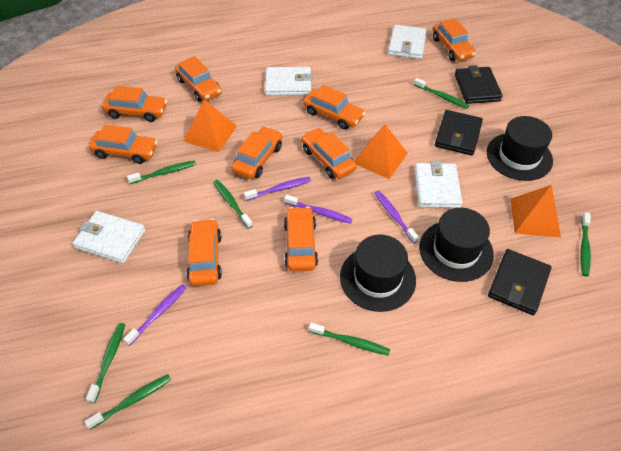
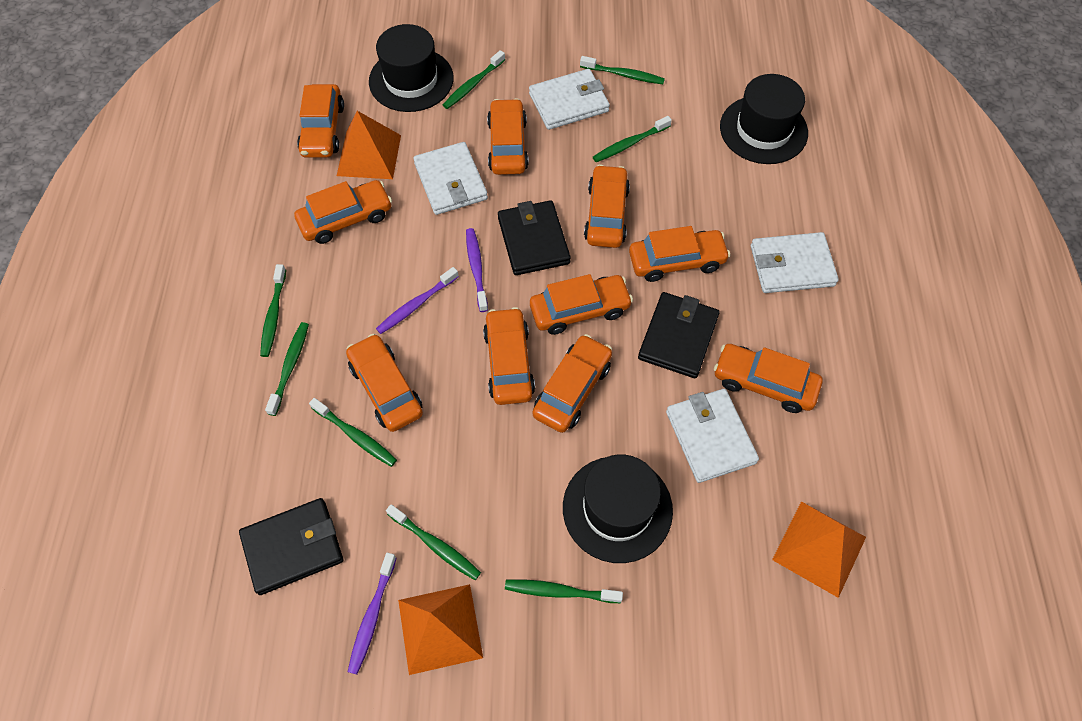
green toothbrush: [84,374,171,430] [86,323,125,403] [127,160,196,184] [213,180,253,229] [309,323,390,356] [414,78,469,109] [580,212,591,277] = 7 -> [260,264,286,357] [265,322,309,416] [309,398,397,467] [386,504,481,580] [443,50,505,109] [505,579,623,603] [580,56,665,84] [593,116,672,162] = 8
orange car: [89,125,158,164] [102,86,167,122] [175,56,222,102] [186,219,222,286] [232,126,283,179] [284,207,318,271] [301,128,357,179] [303,85,365,130] [433,18,476,61] = 9 -> [294,180,392,244] [297,84,344,158] [346,334,423,432] [483,307,535,405] [487,98,529,175] [530,274,633,335] [533,334,612,433] [584,164,630,248] [629,226,730,282] [714,344,823,413] = 10
purple toothbrush: [123,284,187,346] [244,177,311,201] [284,195,352,224] [375,190,419,243] = 4 -> [348,553,396,675] [376,267,459,334] [466,228,488,312] = 3

